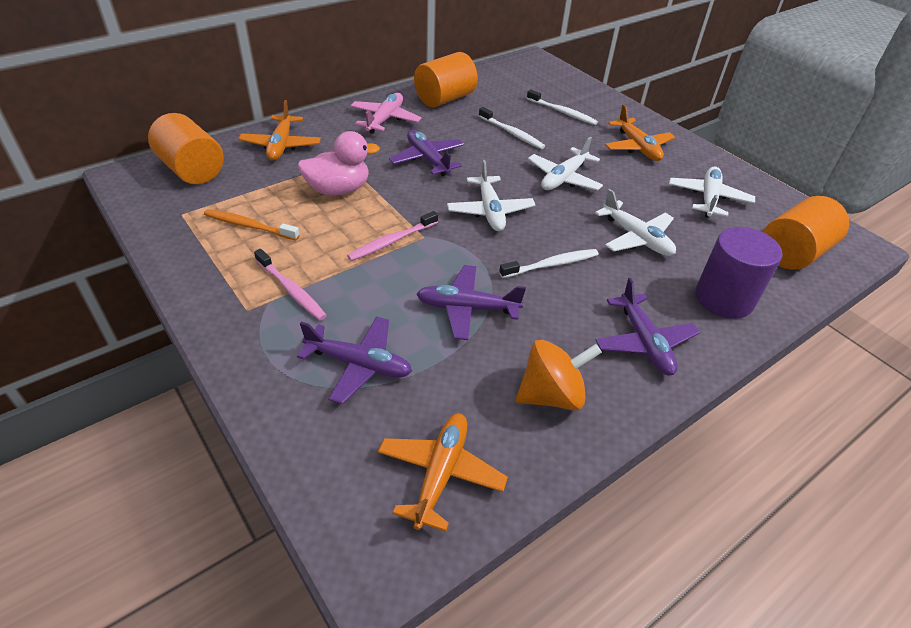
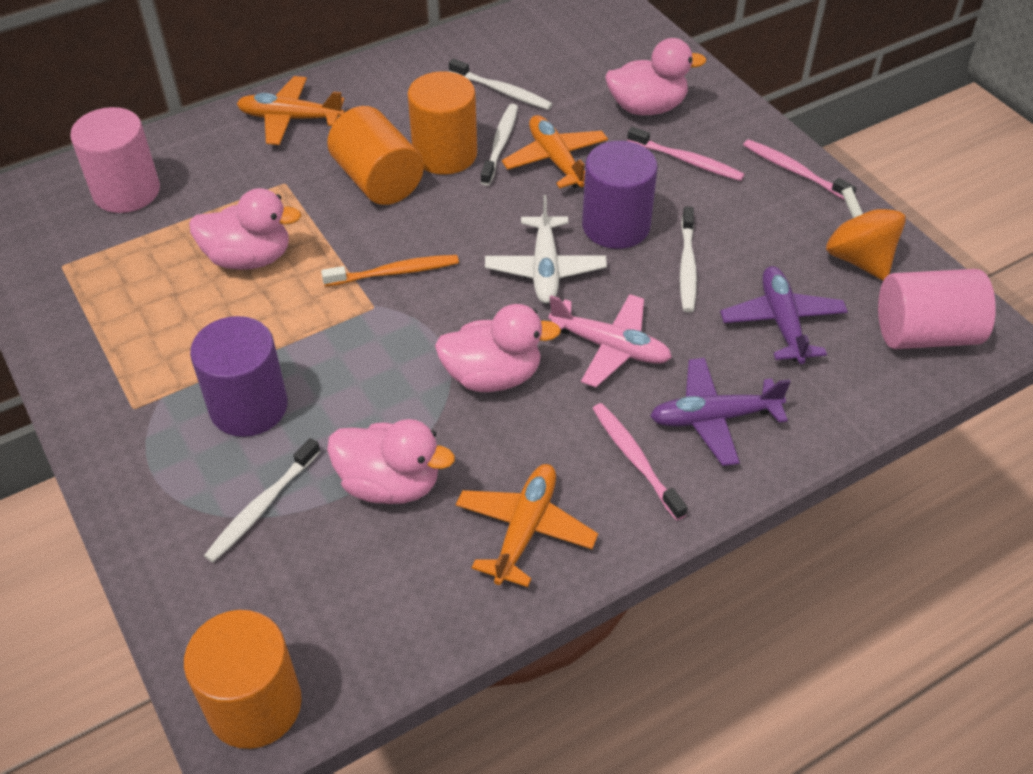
pink cylinder: none = 0 -> [70,107,160,213] [878,269,996,349] = 2
pink duck: [298,131,380,196] = 1 -> [189,188,302,270] [327,419,455,504] [435,304,561,392] [605,38,706,115] = 4
pink toothbrush: [254,249,327,320] [347,211,438,261] = 2 -> [592,403,688,521] [627,127,745,181] [743,139,857,200] = 3
purple cylinder: [695,227,782,319] = 1 -> [190,316,288,437] [582,141,658,249] = 2
purple plane: [297,316,412,404] [389,130,464,176] [416,265,526,340] [596,278,700,375] = 4 -> [650,358,791,466] [720,266,848,364] = 2
white plane: [447,160,535,231] [528,137,603,190] [595,189,676,256] [669,166,755,218] = 4 -> [485,195,607,304] = 1
white toothbrush: [479,107,545,149] [499,249,598,278] [527,89,598,125] = 3 -> [204,438,321,562] [449,58,552,110] [480,104,518,186] [680,207,697,313] = 4

